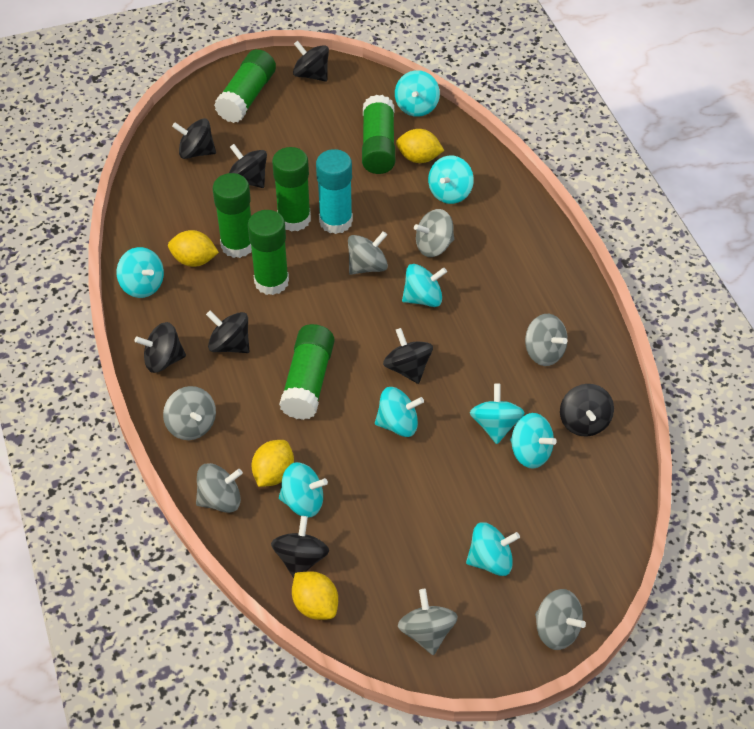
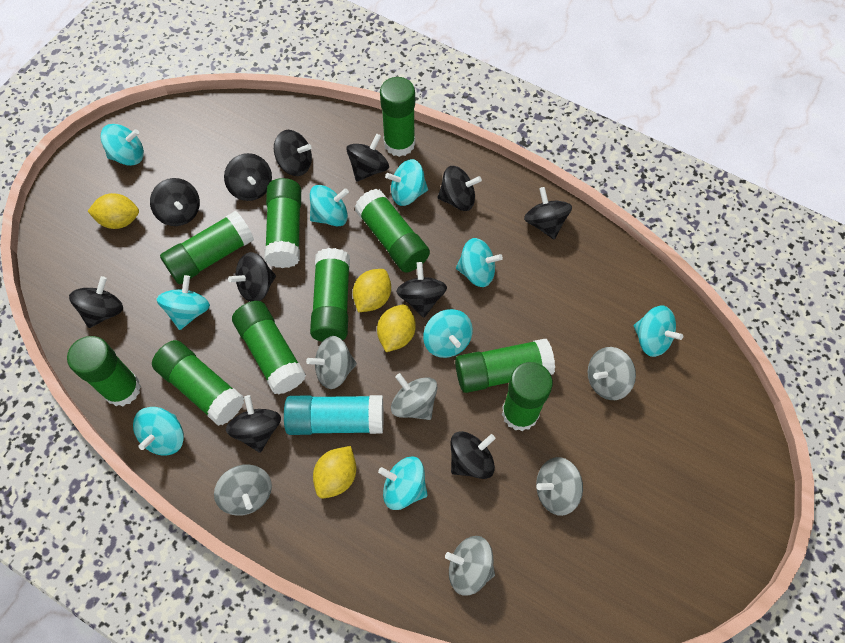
black spinning top: [134,322,186,373] [172,118,216,159] [206,310,249,353] [229,144,267,188] [271,516,329,578] [293,41,329,82] [383,328,433,384] [560,384,614,436] = 8 -> [69,276,123,328] [150,178,200,226] [224,153,272,201] [226,395,281,453] [228,252,276,302] [274,130,312,176] [346,133,389,182] [396,262,447,318] [438,166,482,211] [450,431,495,479] [524,187,572,239] = 11
green glue stick: [213,173,252,258] [214,49,276,123] [248,210,289,295] [272,147,311,232] [279,324,334,420] [362,94,395,174] = 6 -> [67,336,141,406] [152,340,244,426] [160,211,254,284] [232,301,306,395] [264,178,301,268] [310,248,350,342] [355,189,430,272] [380,77,415,157] [455,339,555,393] [502,362,553,431] = 10
grey spinning top: [163,386,216,440] [196,463,243,513] [348,231,388,275] [398,589,458,655] [414,209,454,257] [525,314,568,366] [535,589,586,650] = 7 -> [214,464,272,516] [306,336,357,389] [391,373,437,420] [445,536,495,596] [536,457,583,516] [588,347,636,400] = 6

